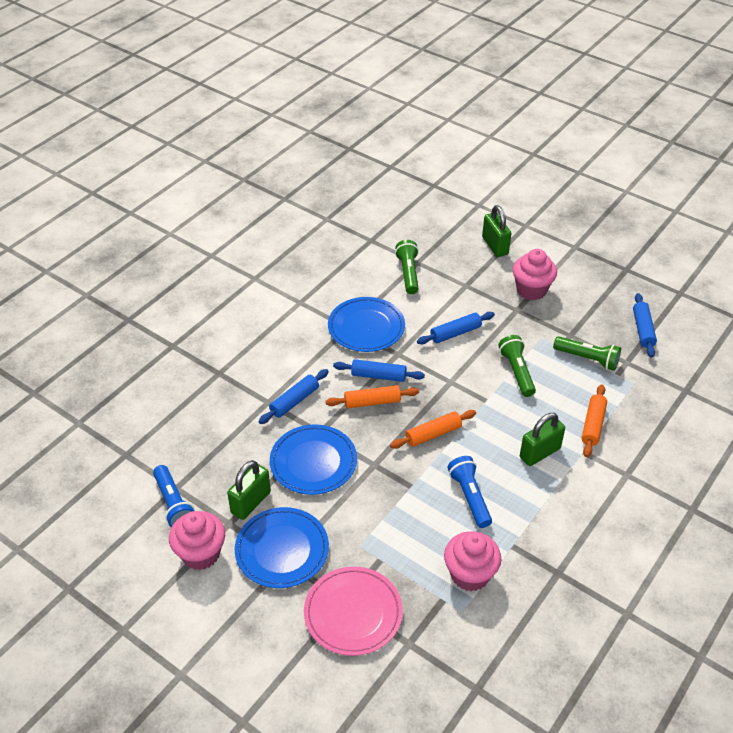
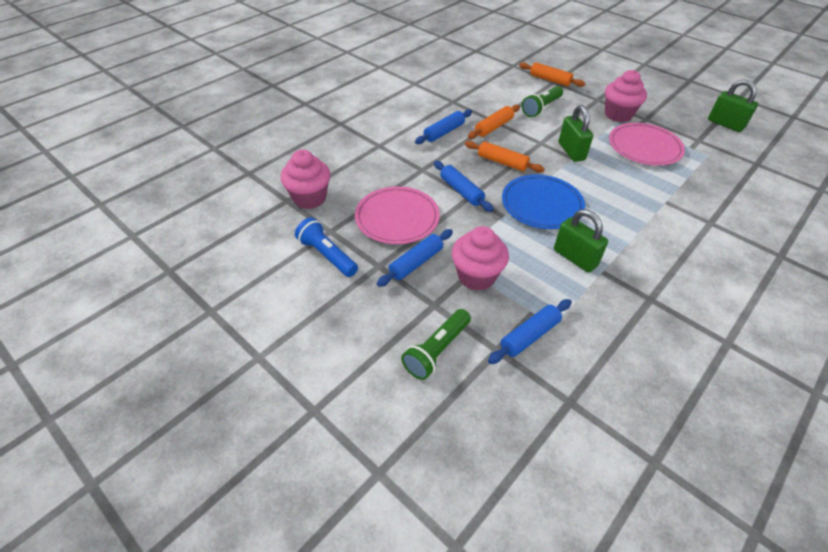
blue flashlight: [153,465,194,527] [447,456,492,528] = 2 -> [295,217,358,277] = 1
blue plate: [235,507,329,588] [270,424,357,495] [328,297,405,352] = 3 -> [502,175,585,229] = 1
green flashlight: [395,240,419,294] [498,335,536,397] [553,336,621,371] = 3 -> [401,309,471,380] [522,86,563,117] = 2
pink plate: [304,566,403,656] = 1 -> [355,186,440,244] [609,123,685,166] = 2

